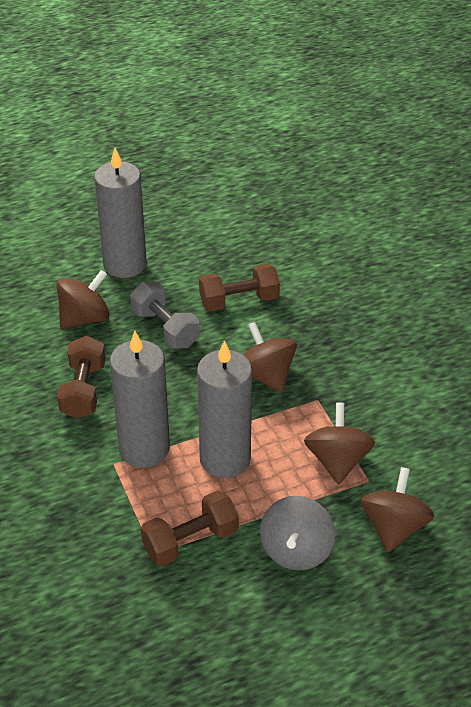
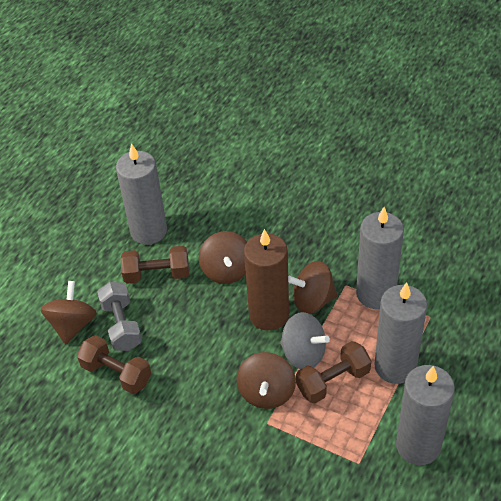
brown candle: none = 0 -> [244,229,289,331] = 1
grey candle: [94,148,146,278] [110,331,170,468] [197,340,252,478] = 3 -> [116,143,167,245] [356,207,404,309] [374,282,427,384] [396,365,455,465] = 4

